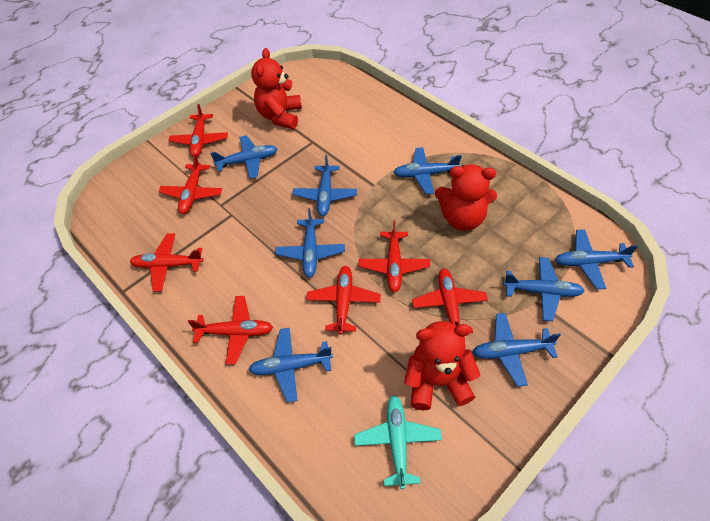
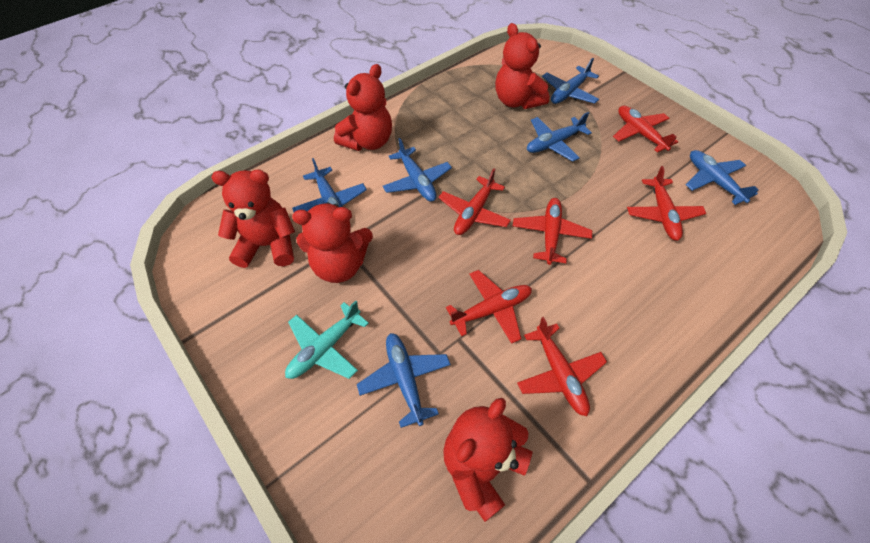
blue plane: [210,135,277,179] [248,328,333,403] [275,208,345,278] [292,155,357,216] [393,147,462,194] [472,313,561,387] [503,257,584,321] [555,229,638,289] = 8 -> [292,158,367,212] [357,333,451,428] [383,138,452,201] [527,112,592,162] [542,58,599,104] [686,150,759,205] = 6
red plane: [130,233,204,292] [158,154,222,214] [168,104,228,157] [188,296,273,365] [306,266,381,335] [359,221,430,293] [412,269,488,333] = 7 -> [439,168,511,235] [446,270,532,344] [513,198,592,265] [517,317,607,416] [613,106,678,153] [627,166,706,240] = 6
red teddy bear: [251,48,302,129] [404,321,481,410] [435,164,497,231] = 3 -> [211,169,295,268] [292,203,373,283] [334,64,392,151] [443,398,533,522] [495,23,549,109] = 5

